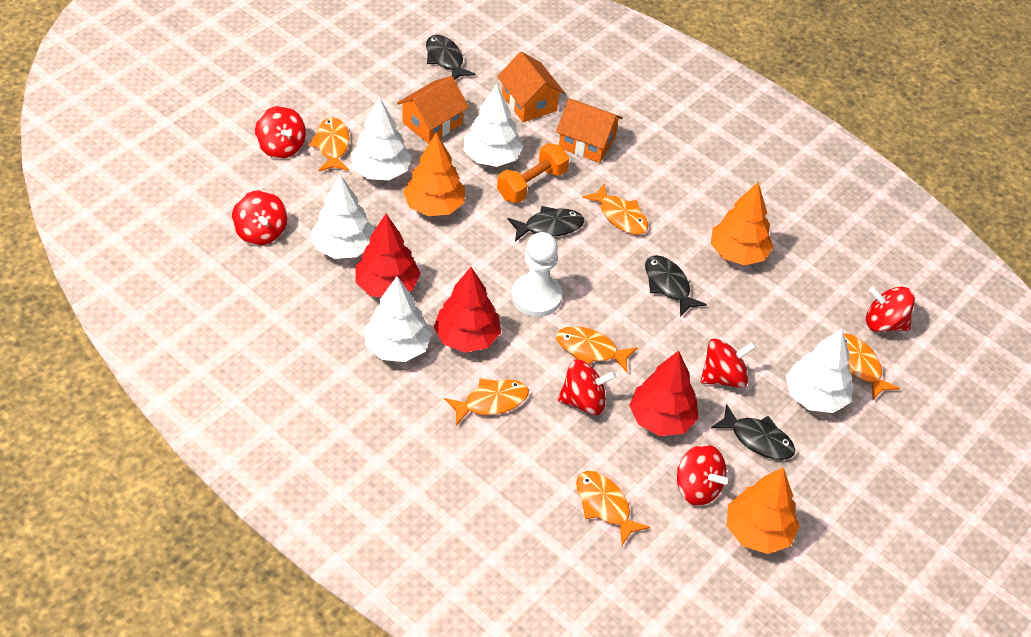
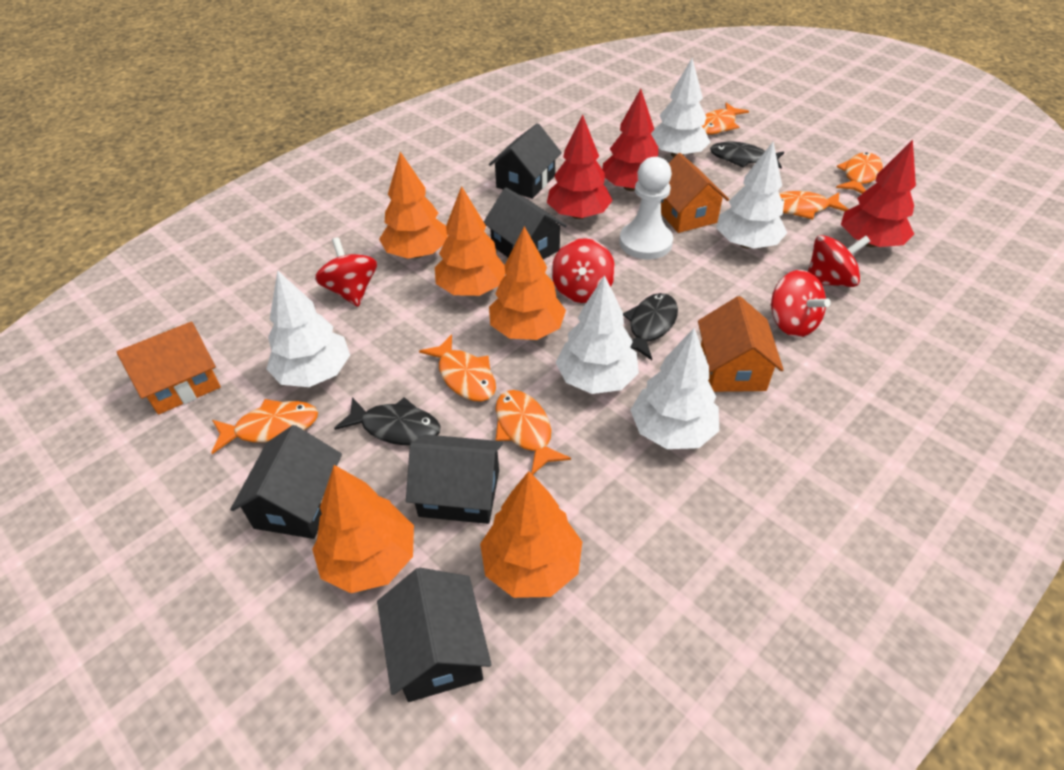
black fish: [426,35,476,80] [508,206,584,242] [645,255,707,317] [711,404,795,460] = 4 -> [334,397,441,445] [623,293,678,360] [710,142,784,169] = 3
black house: none = 0 -> [230,425,342,539] [377,568,492,702] [406,434,503,524] [484,188,567,259] [489,123,562,199] = 5
orange dumbbell: [497,143,569,203] = 1 -> none = 0
orange tree: [403,133,465,216] [711,182,773,265] [727,468,800,554] = 3 -> [312,465,414,593] [379,152,448,259] [435,186,505,296] [480,471,582,598] [489,226,566,340] = 5
red spinning top: [232,190,287,245] [255,106,306,159] [558,360,616,415] [677,444,728,506] [701,339,756,388] [866,287,915,332] = 6 -> [315,237,377,307] [552,238,615,303] [771,270,831,337] [808,235,870,287] = 4

